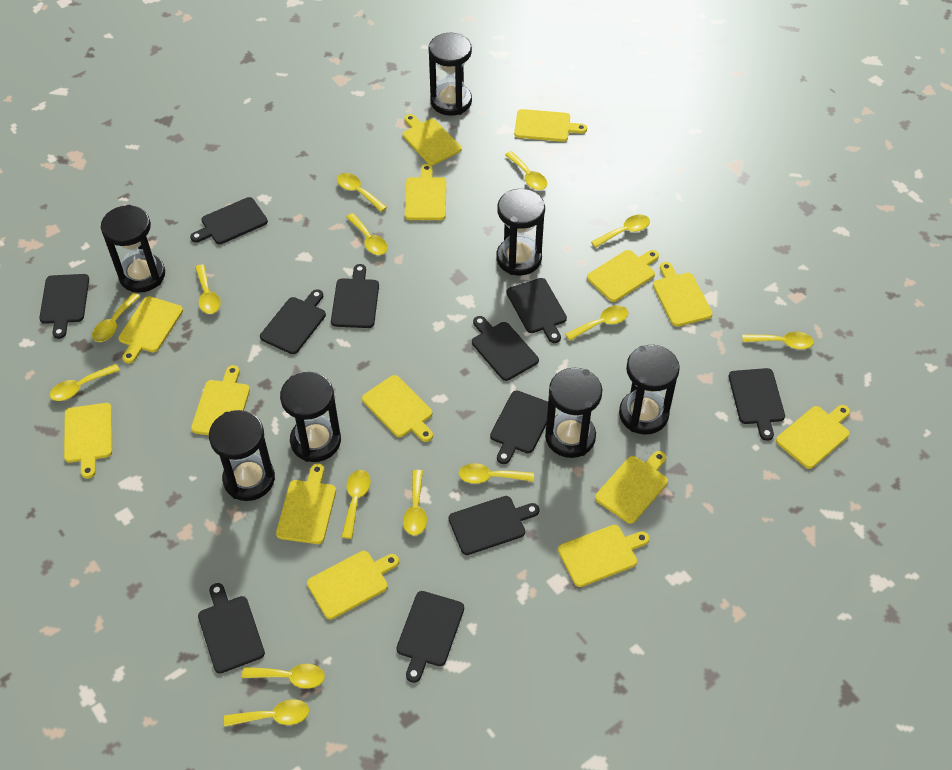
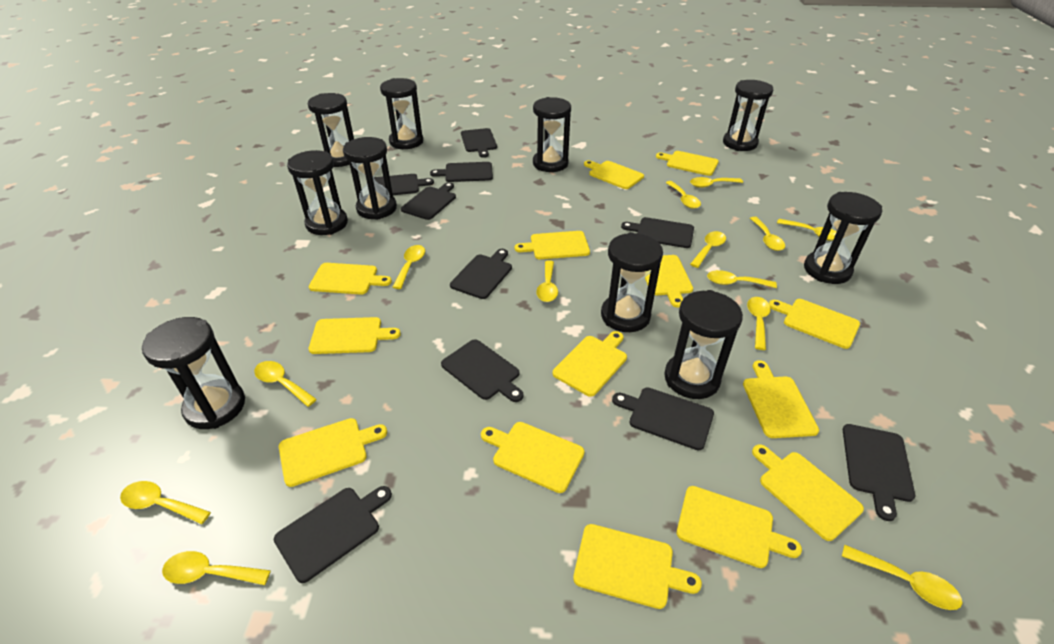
black cutting board: [39,274,89,339] [190,197,268,244] [198,583,265,673] [260,289,326,354] [331,264,379,328] [396,591,464,683] [449,496,539,555] [472,316,539,381] [490,390,548,464] [506,278,567,343] [729,368,785,441] = 11 -> [274,486,392,583] [374,174,434,195] [401,182,456,220] [430,162,493,182] [441,339,524,402] [450,249,512,299] [461,128,497,158] [612,387,714,450] [621,217,694,248] [843,424,915,521] = 10
black hourglass: [101,205,165,293] [209,410,275,501] [280,372,341,462] [428,33,472,116] [496,189,545,275] [545,367,602,458] [619,345,680,435] = 7 -> [142,317,245,429] [287,150,348,235] [308,93,354,167] [343,137,397,220] [380,78,423,149] [533,97,571,172] [601,232,663,332] [664,290,743,399] [723,80,773,151] [804,192,882,284] = 10
yellow spoon: [50,364,120,401] [92,293,140,342] [195,264,221,314] [224,699,309,727] [242,664,325,689] [337,173,387,212] [342,470,371,539] [346,213,388,255] [403,470,427,536] [459,463,534,484] [505,151,547,190] [565,305,628,341] [591,215,650,248] [743,332,814,349] = 14 -> [120,481,211,524] [162,551,271,585] [254,361,317,407] [393,245,425,289] [536,260,558,302] [666,181,701,209] [690,177,743,188] [690,231,726,268] [707,270,777,288] [747,297,771,350] [750,217,785,251] [777,219,836,241] [842,545,962,610] = 13

